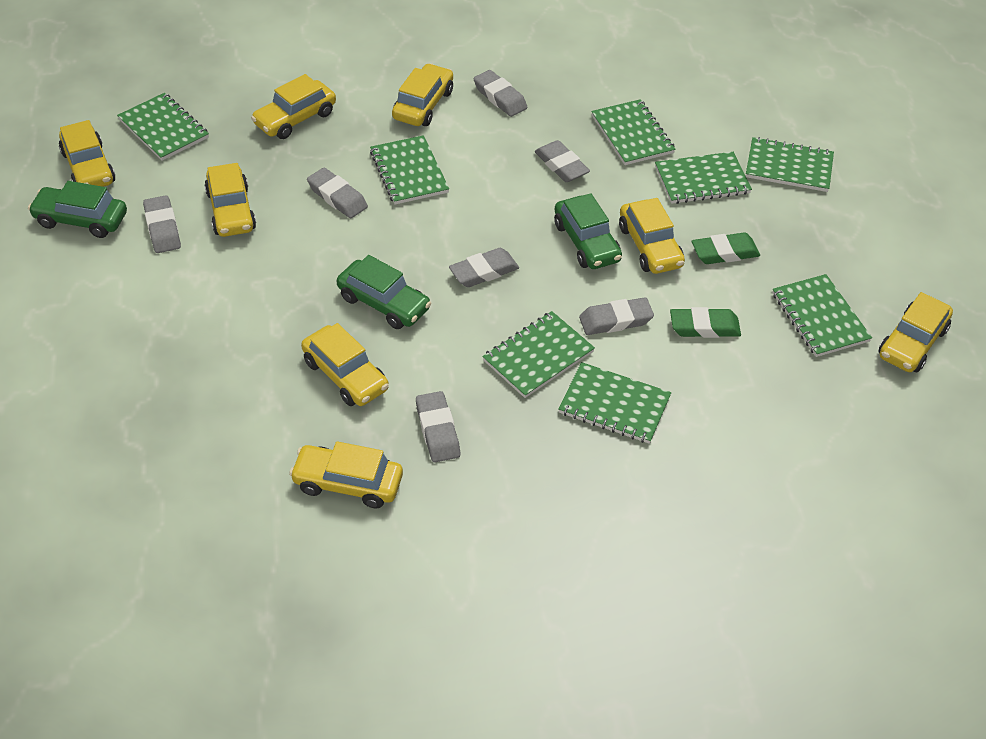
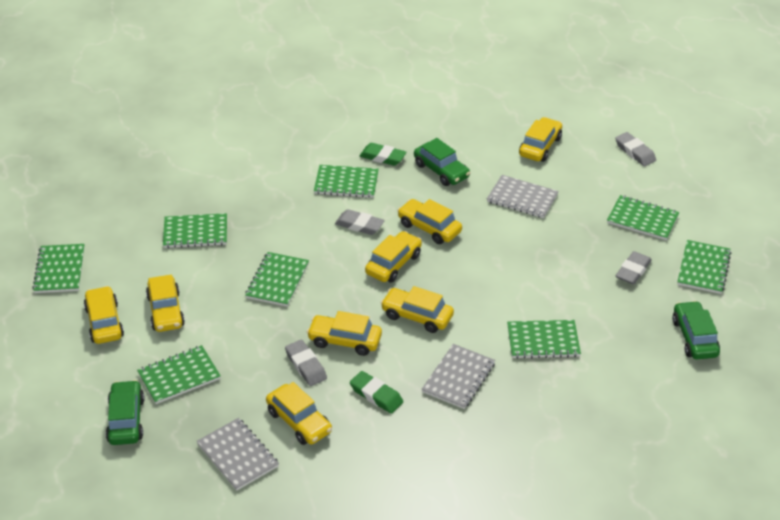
grey eraser: [143,195,181,253] [307,168,368,218] [416,391,460,462] [449,248,519,287] [474,70,527,117] [535,140,590,182] [579,297,654,335] = 7 -> [285,340,327,386] [335,209,385,235] [615,132,656,166] [616,251,652,285] = 4
grey notebook: none = 0 -> [196,418,279,491] [421,344,495,409] [487,175,558,218] = 3

